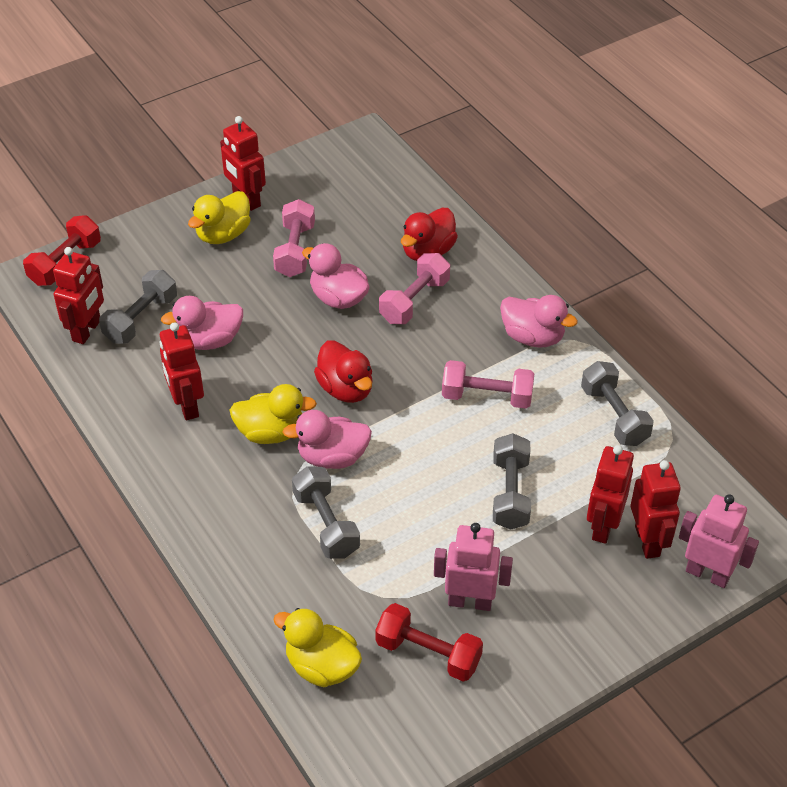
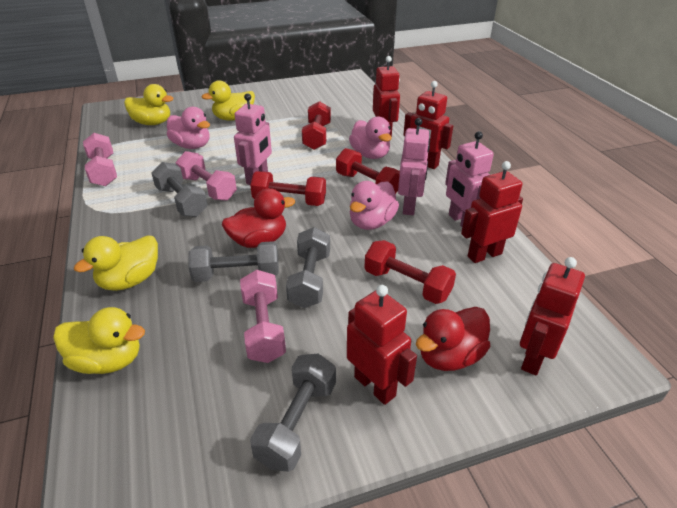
pink duck: [161,296,243,350] [283,410,372,469] [302,243,370,309] [500,295,578,348] = 4 -> [167,107,210,149] [349,117,392,159] [350,181,399,230] = 3
pink robot: [434,523,513,611] [679,494,759,588] = 2 -> [234,93,272,185] [398,118,430,215] [445,131,494,227] = 3
red dumbbell: [23,215,101,286] [375,603,483,681] = 2 -> [250,171,326,206] [302,101,331,150] [336,148,400,194] [364,240,456,304] = 4
yellow duck: [188,191,251,244] [230,384,317,444] [273,608,362,687] = 3 -> [53,307,145,374] [74,235,158,291] [124,84,174,125] [201,80,255,121] = 4

